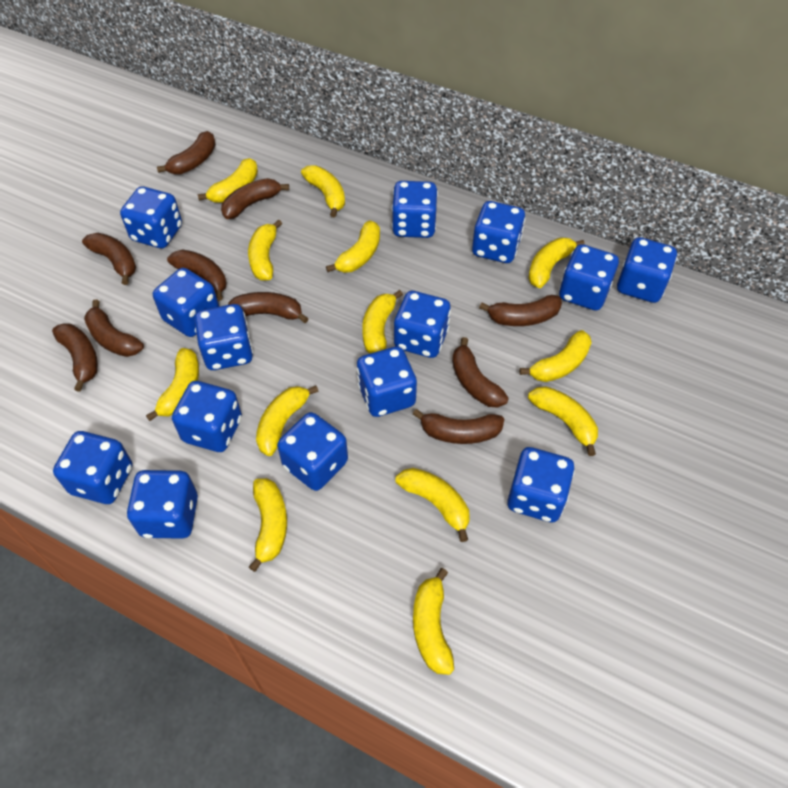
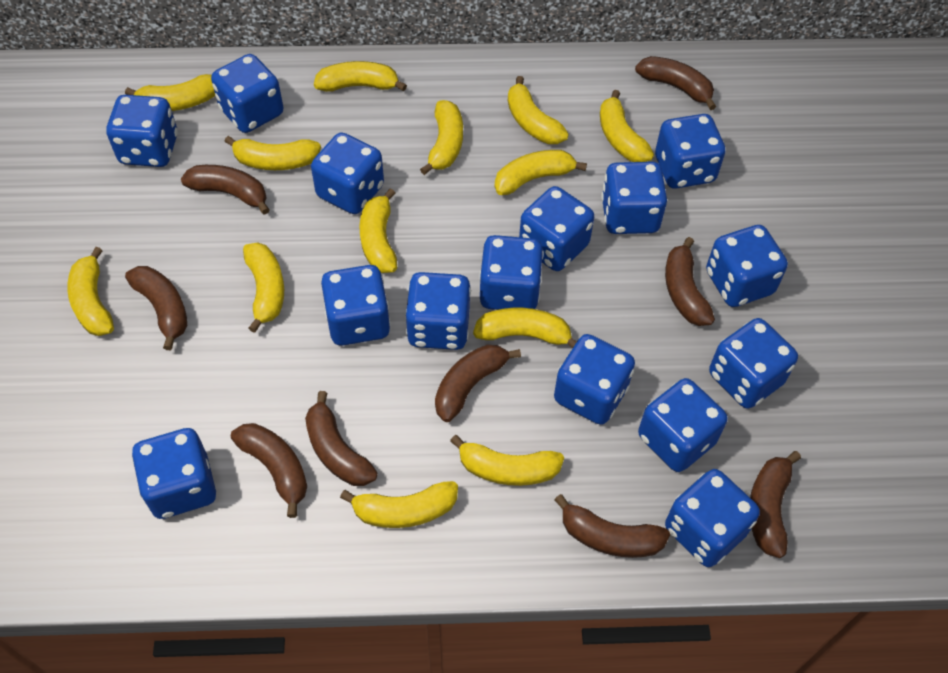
blue dice: [53,431,132,504] [120,186,182,248] [127,470,198,539] [153,268,219,337] [172,381,242,452] [195,304,253,370] [277,412,348,491] [356,346,417,417] [392,181,438,238] [394,291,451,358] [472,201,525,263] [507,447,575,522] [559,244,619,311] [617,237,677,303] = 14 -> [106,95,178,167] [132,428,216,519] [211,54,284,133] [311,132,384,214] [321,265,391,346] [405,272,471,350] [479,235,544,310] [519,186,594,271] [554,334,635,425] [601,162,667,234] [638,378,727,472] [655,114,725,189] [665,469,760,567] [706,225,788,307] [709,318,798,409] = 15
brown banana: [52,323,98,392] [82,233,136,285] [84,299,144,357] [157,131,216,174] [167,250,227,301] [221,178,289,219] [228,292,309,323] [413,409,504,444] [452,337,509,408] [479,295,562,326] = 10 -> [125,266,187,350] [181,165,270,215] [231,423,307,518] [305,391,378,486] [435,345,521,422] [554,494,670,558] [635,56,716,110] [665,237,715,326] [750,451,801,558] = 9

